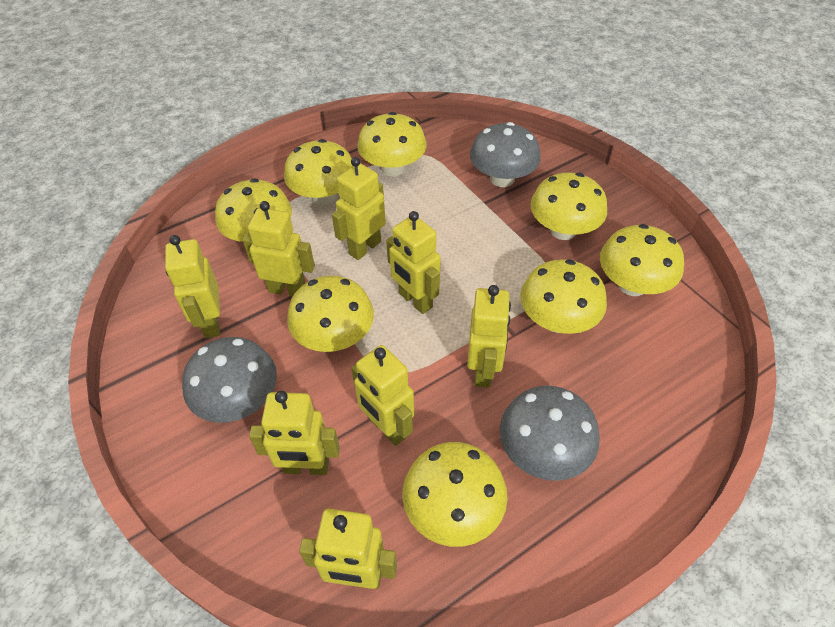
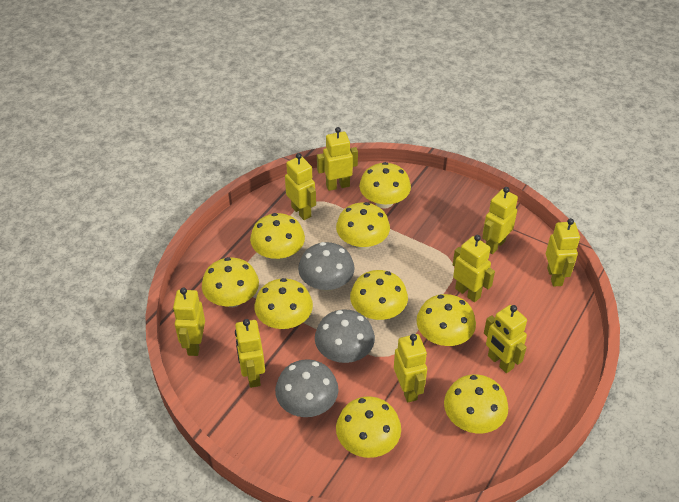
yellow mushroom: [215,178,292,242] [284,139,353,205] [287,276,374,352] [357,112,426,176] [402,442,508,547] [521,259,607,334] [530,172,607,240] [600,224,684,296] = 8 -> [202,257,259,307] [250,213,305,261] [254,278,313,329] [336,202,390,250] [336,396,401,458] [350,270,408,320] [359,162,411,209] [416,294,476,346] [444,374,508,433] = 9
yellow robot: [165,235,220,338] [243,201,315,297] [249,391,340,475] [299,509,397,589] [332,157,386,260] [351,345,414,446] [386,211,441,314] [467,285,511,388] = 8 -> [173,288,205,356] [235,319,265,388] [285,153,316,220] [317,127,358,191] [394,334,427,402] [453,235,495,302] [482,187,518,254] [484,305,527,373] [546,218,580,286] = 9

